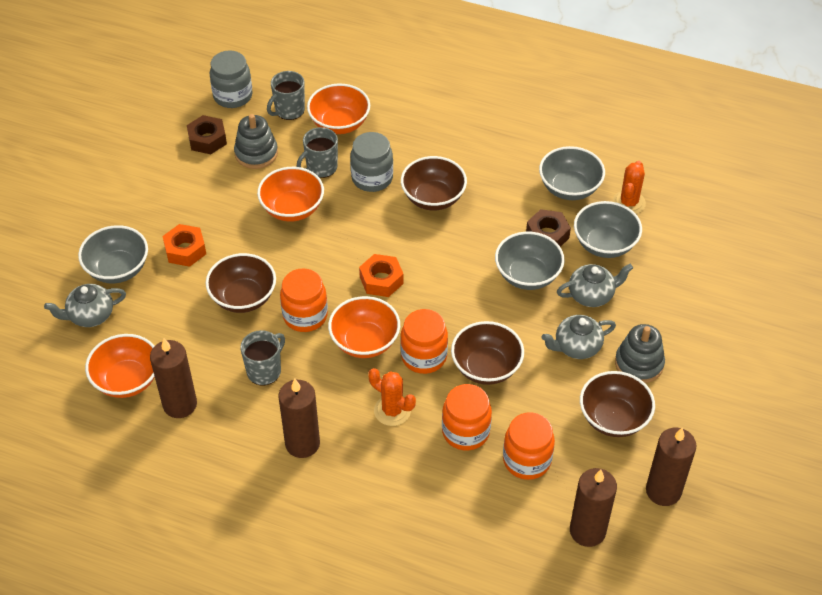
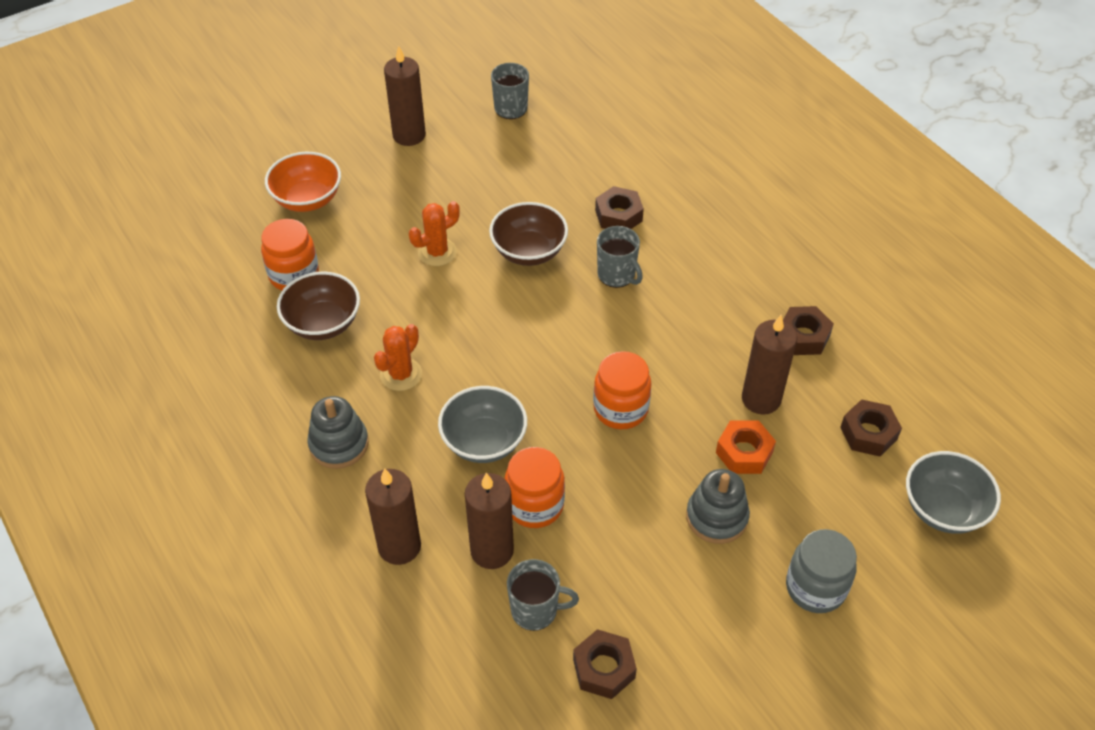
brown bowl: [206,253,276,313] [401,156,467,210] [451,321,524,385] [580,371,655,437] = 4 -> [277,272,360,340] [489,202,568,266] = 2
brown nut: [187,115,227,154] [526,209,571,247] = 2 -> [573,629,637,699] [595,186,644,229] [783,306,834,355] [840,399,902,456] = 4
grey bowl: [78,225,148,283] [495,232,565,290] [539,146,605,200] [574,201,642,258] = 4 -> [438,386,527,463] [906,451,1001,534] = 2
grey jar: [210,50,252,108] [350,132,393,192] = 2 -> [786,529,857,613] = 1
grey teapot: [44,284,126,327] [541,315,616,359] [557,264,633,307] = 3 -> none = 0
orange bowl: [85,334,155,398] [257,167,324,222] [307,84,370,134] [328,296,400,358] = 4 -> [265,152,341,212] = 1
orange jar: [280,268,328,332] [400,309,448,374] [442,384,492,451] [503,412,555,480] = 4 -> [261,219,319,290] [505,447,565,528] [593,351,652,429] = 3
orange nut: [162,224,206,267] [359,254,404,297] = 2 -> [716,420,776,474] = 1

